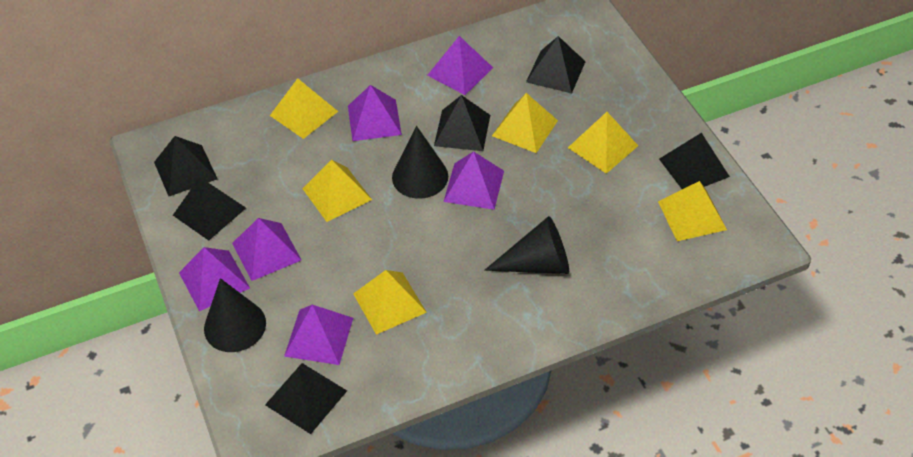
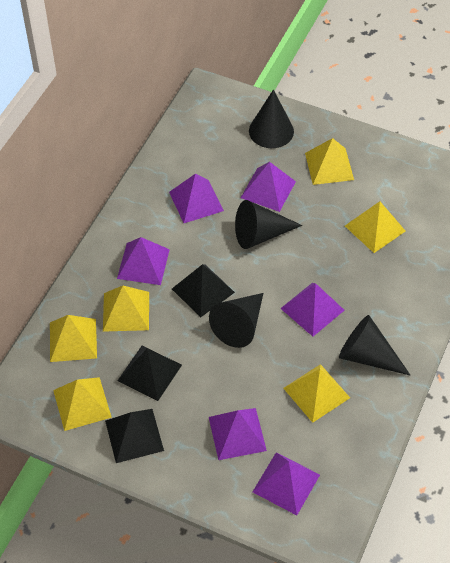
black cone: [204,278,266,352] [392,126,448,199] [484,216,569,274] = 3 -> [209,293,263,348] [235,200,302,249] [249,89,294,148] [339,315,411,376] = 4
black pyramid: [154,136,217,196] [173,178,246,241] [265,363,347,434] [434,95,490,151] [526,36,586,93] [659,133,730,189] = 6 -> [105,409,164,463] [117,346,182,401] [172,264,235,317] = 3

